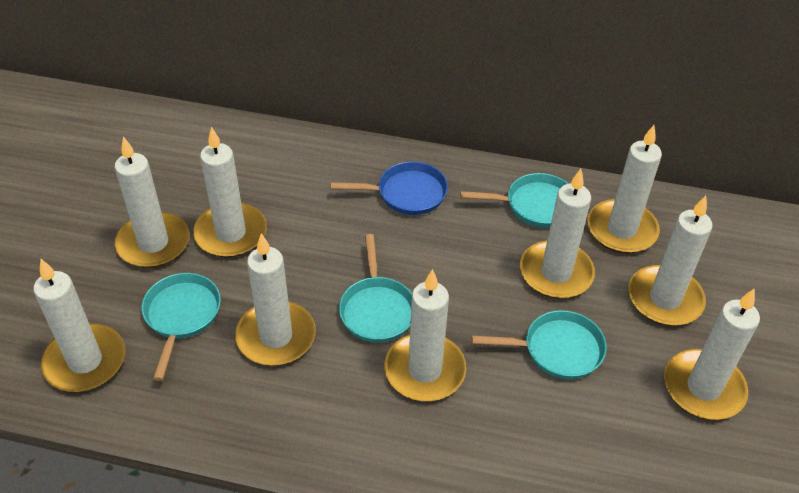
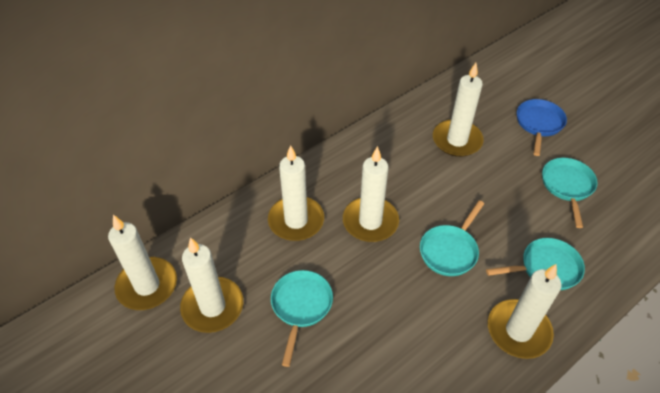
white candle: [33,259,125,392] [115,137,189,268] [193,127,267,257] [235,233,316,366] [384,269,466,401] [520,169,595,298] [587,125,662,253] [628,196,713,326] [664,289,760,420] = 9 -> [108,215,177,310] [180,237,243,333] [268,145,324,241] [343,146,399,242] [433,63,484,157] [488,264,561,359] = 6

